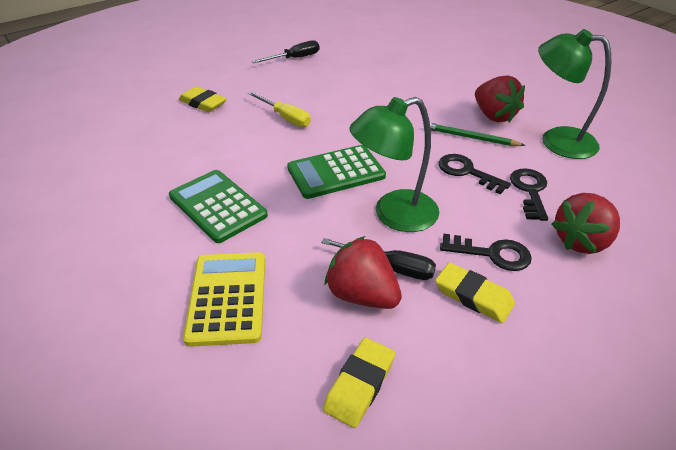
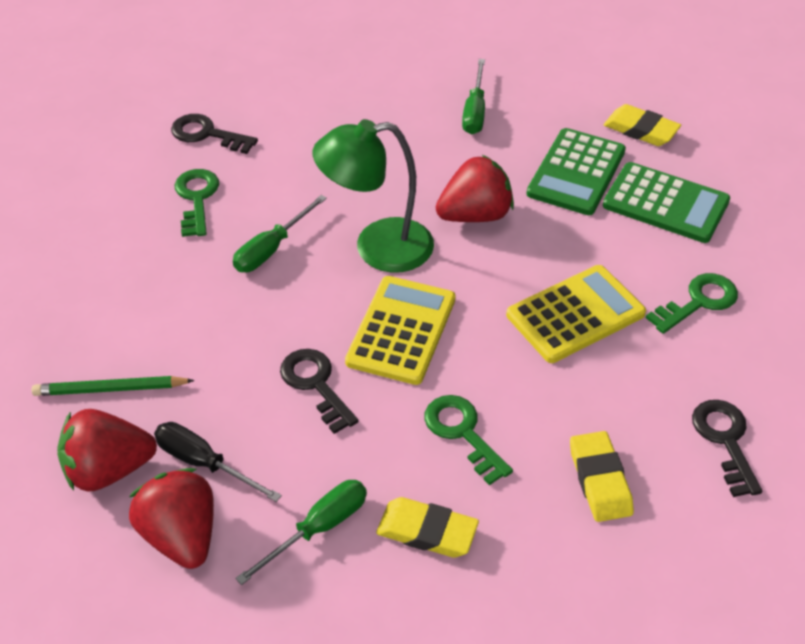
black screwdriver: [252,40,320,63] [321,238,436,280] = 2 -> [154,422,282,502] = 1
green key: none = 0 -> [175,169,219,237] [424,395,513,485] [646,273,738,334] = 3
green lamp: [349,97,439,232] [538,29,612,159] = 2 -> [313,119,434,273] = 1
green screwdriver: none = 0 -> [233,195,327,272] [236,480,367,585] [462,59,485,135] = 3
yellow calculator: [183,252,265,347] = 1 -> [345,276,456,385] [506,265,646,363] = 2
yellow screwdriver: [248,91,311,127] = 1 -> none = 0

